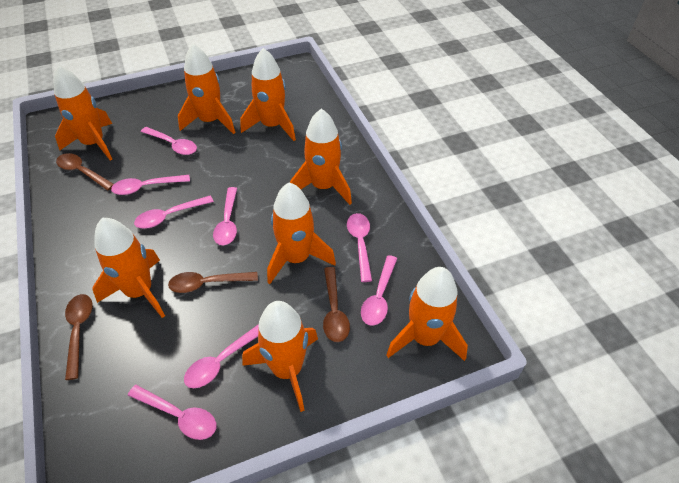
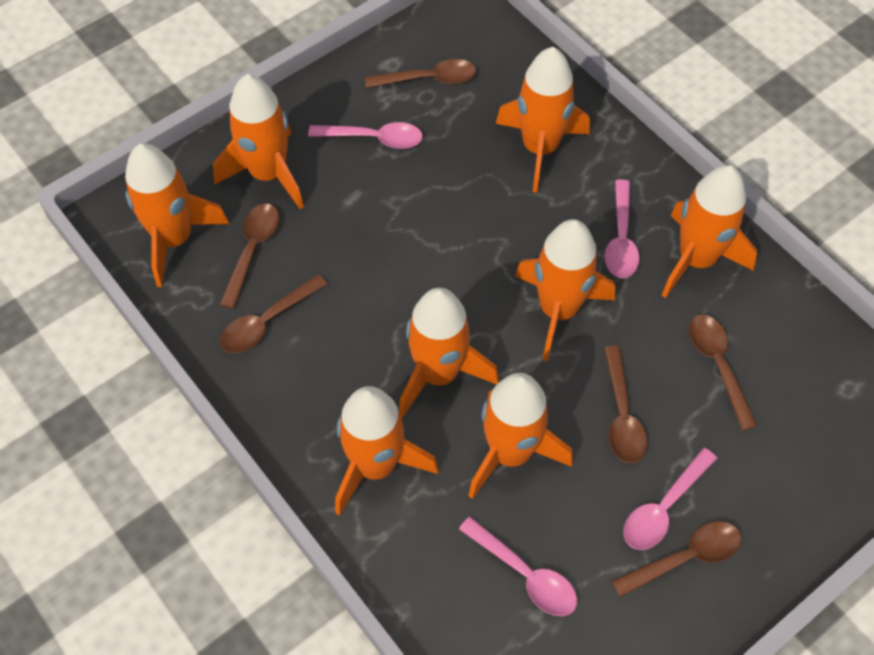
brown spoon: [56,153,114,190] [65,294,92,380] [168,272,258,293] [323,267,350,342] = 4 -> [220,204,279,309] [220,274,327,353] [365,59,476,88] [604,346,647,463] [611,521,741,597] [689,314,757,430] = 6
pink spoon: [111,175,190,195] [128,385,216,440] [134,195,214,229] [141,127,197,155] [184,324,259,388] [213,187,237,245] [347,213,372,282] [361,255,397,326] = 8 -> [308,122,423,149] [459,517,577,616] [604,179,640,278] [623,447,717,550] = 4

